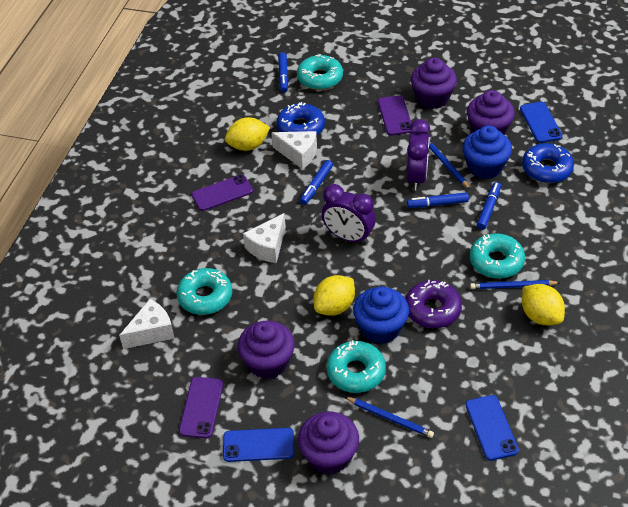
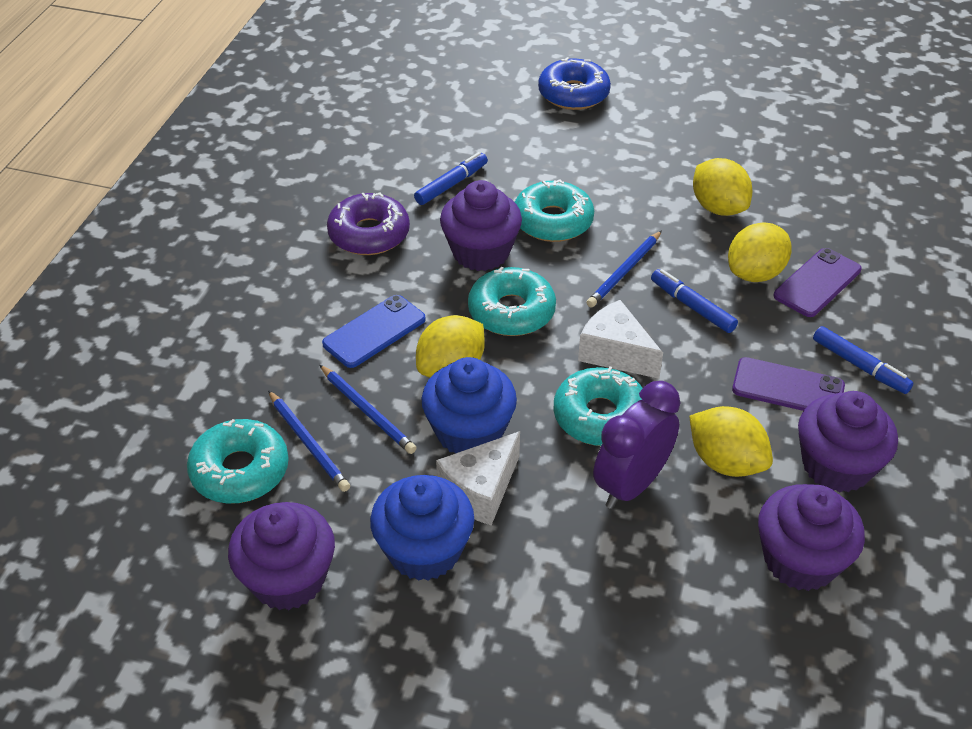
blue donut: [277,102,325,135] [522,143,574,183] = 2 -> [538,57,611,110] = 1
blue marker: [278,52,288,92] [300,160,333,205] [407,192,469,208] [477,182,501,230] = 4 -> [414,152,488,205] [651,269,738,333] [813,326,913,394] = 3
blue phone: [223,428,294,462] [465,395,519,461] [520,102,562,143] = 3 -> [322,295,426,368] = 1
purple clock: [322,184,376,244] [407,119,430,191] = 2 -> [593,381,680,509] = 1
purple phone: [179,377,223,438] [192,175,253,211] [378,95,413,136] = 3 -> [732,357,845,411] [774,248,862,317] = 2
white cheese: [119,299,175,349] [243,213,286,263] [271,131,317,169] = 3 -> [436,431,520,526] [578,300,663,379] = 2
yellow lemon: [225,117,270,151] [314,275,355,316] [522,284,565,325] = 3 -> [416,315,485,378] [689,406,773,477] [693,158,753,216] [728,223,792,282] = 4

